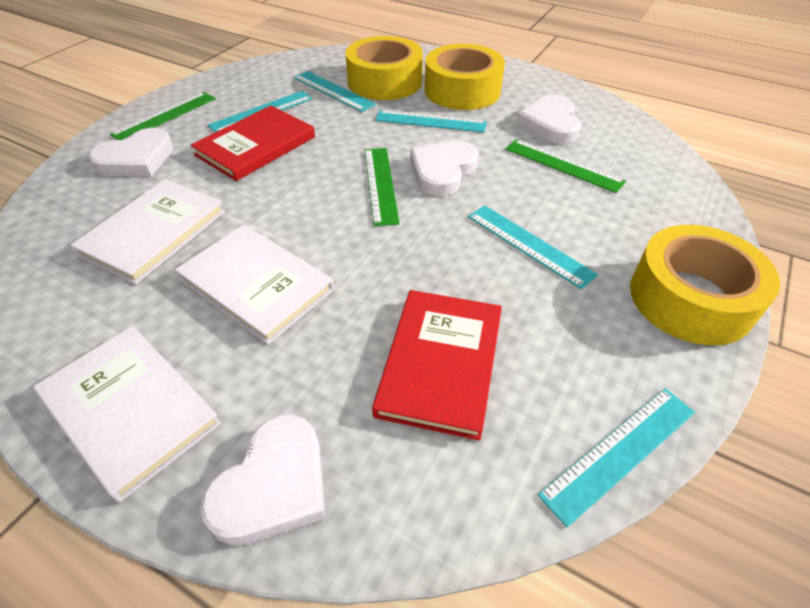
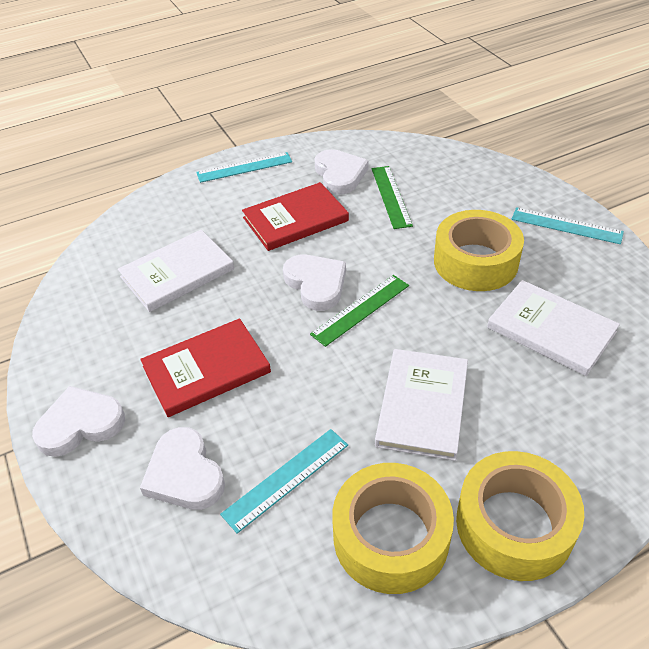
green ruler: [110,92,216,140] [365,148,400,226] [505,139,626,193] = 3 -> [310,275,409,347] [372,166,413,229] = 2
turquoise ruler: [208,91,313,132] [294,71,376,112] [375,110,487,133] [468,206,598,289] [538,388,695,527] = 5 -> [196,152,292,183] [220,429,348,534] [512,207,624,244] = 3

